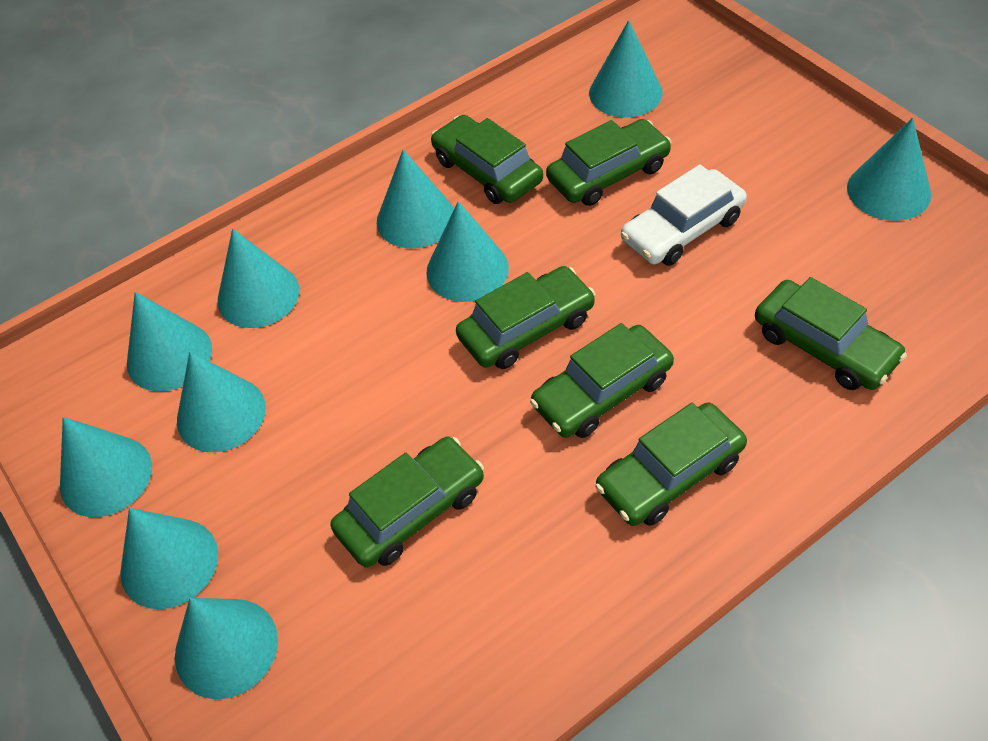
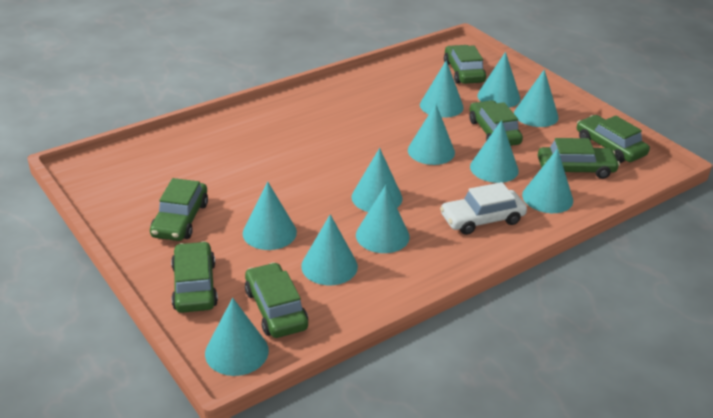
turquoise cone: [60,417,152,517] [120,508,218,609] [127,292,212,391] [175,598,278,699] [177,352,266,452] [218,229,299,328] [377,149,454,248] [426,201,509,302] [589,20,663,117] [847,118,931,221] = 10 -> [205,298,269,376] [243,181,297,250] [301,214,358,285] [351,148,402,212] [356,185,410,253] [408,104,455,165] [420,60,464,118] [470,120,519,183] [477,52,521,108] [514,69,559,127] [522,148,573,213] = 11

